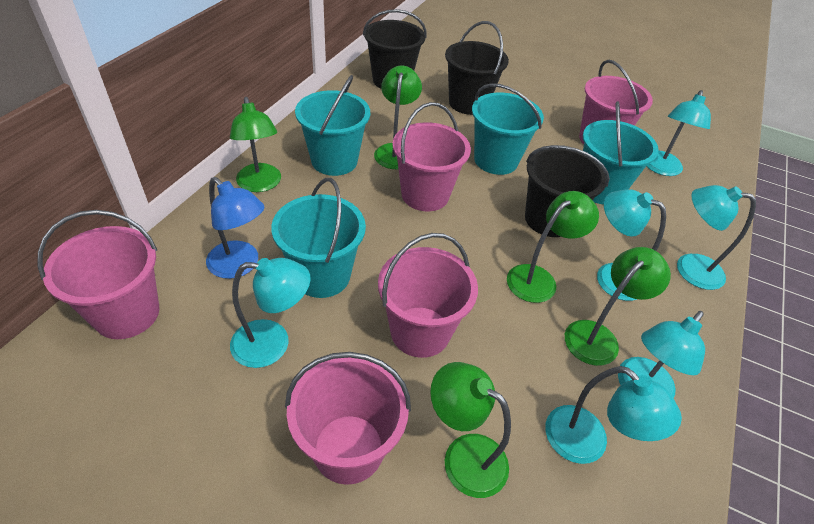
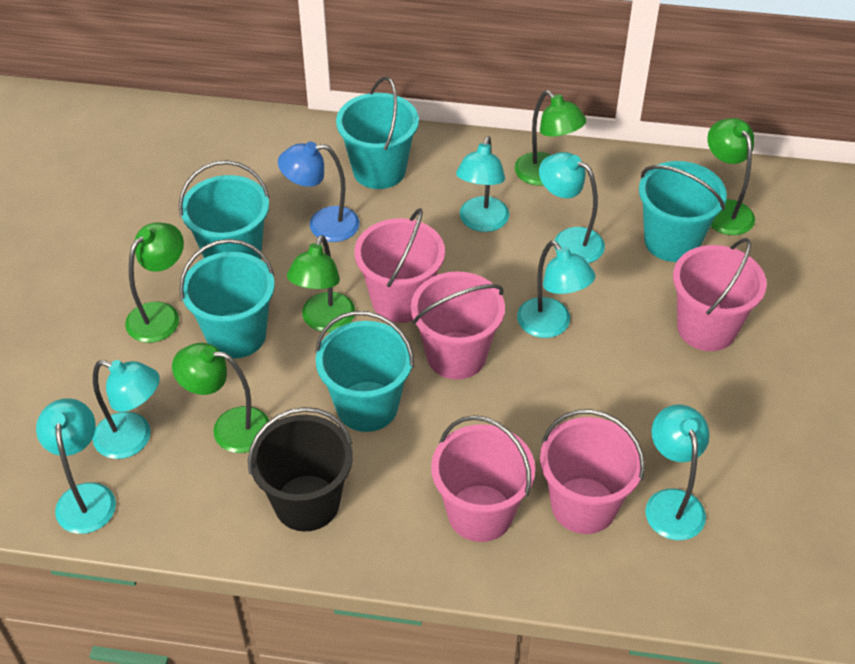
black bucket: [363,9,426,89] [445,21,509,115] [525,145,610,237] = 3 -> [248,407,353,531] = 1
turquoise bucket: [271,178,366,298] [295,75,370,176] [472,83,544,175] [583,101,659,205] = 4 -> [179,160,270,259] [179,239,274,359] [315,311,414,432] [336,77,419,189] [639,161,727,262] = 5

